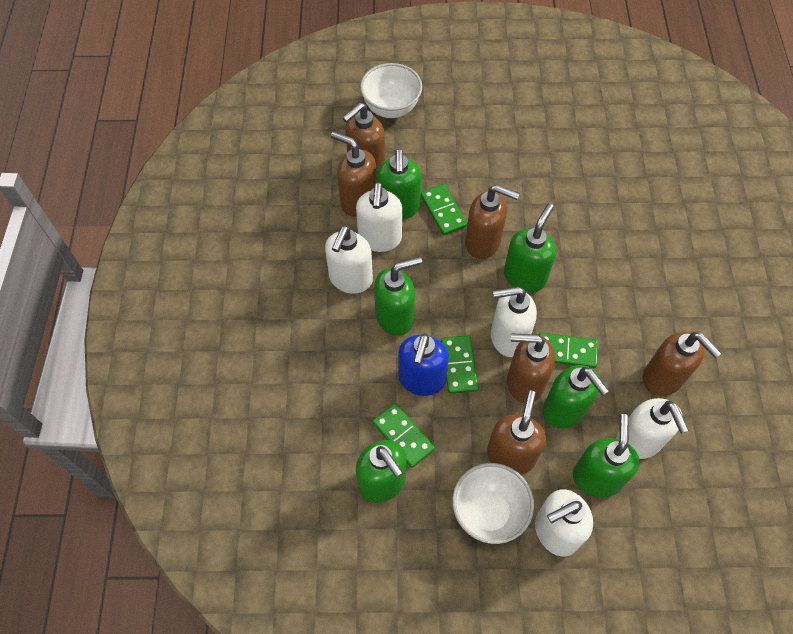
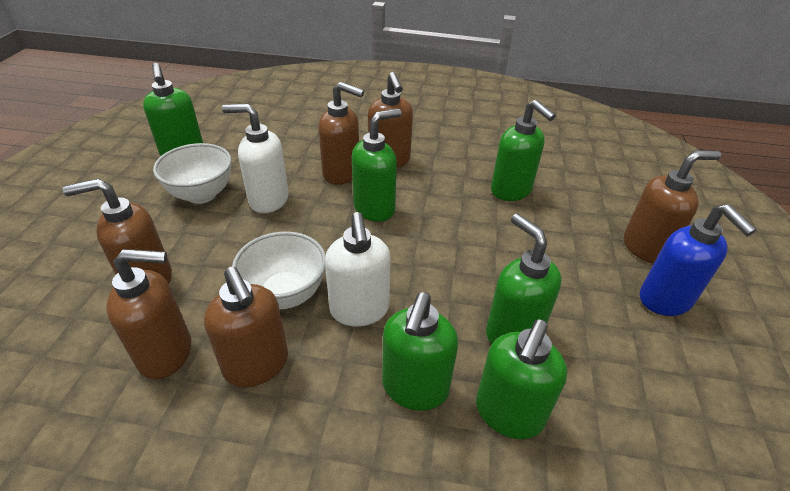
green domino: [372,403,435,468] [421,184,467,235] [441,335,479,394] [539,332,598,368] = 4 -> none = 0
white soap dispenser: [325,225,373,294] [356,182,402,252] [491,287,537,357] [535,489,593,557] [616,398,689,459] = 5 -> [222,104,289,213] [325,212,391,327] = 2

